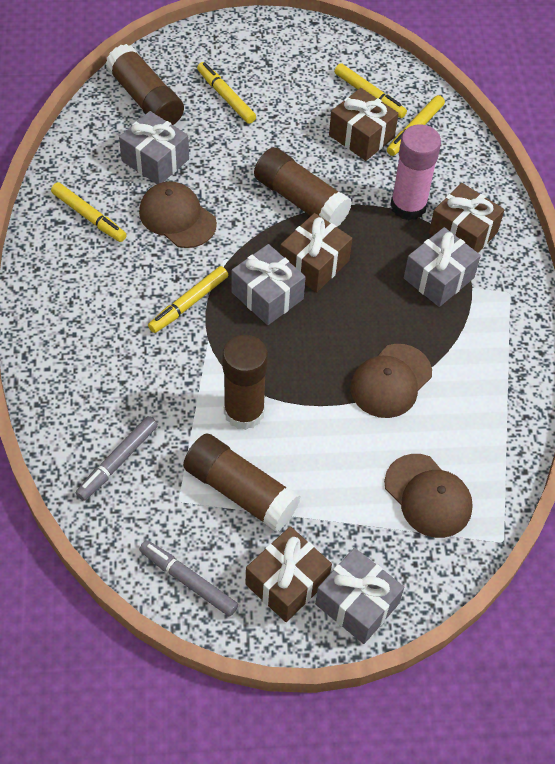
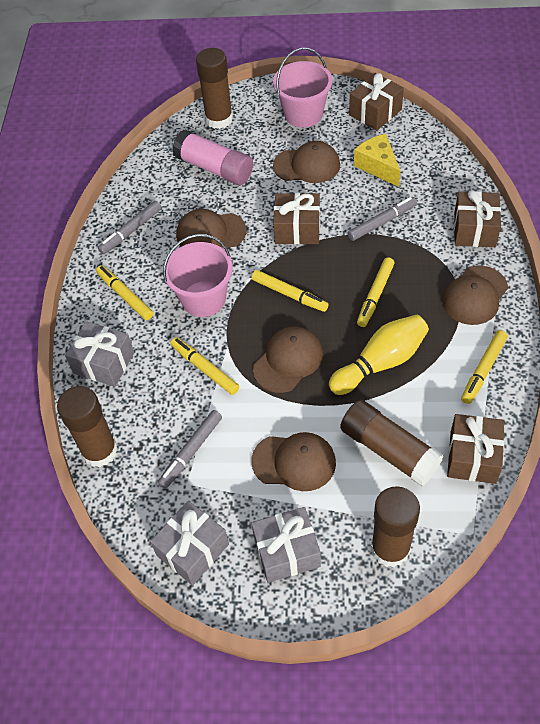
brown cap: [139,181,217,248] [351,344,432,418] [384,454,473,538] = 3 -> [176,209,246,248] [251,432,336,491] [253,327,323,393] [273,141,340,183] [442,265,508,325] = 5
grey gift: [119,111,189,184] [232,244,306,325] [315,548,404,644] [404,227,481,307] = 4 -> [65,321,134,387] [150,501,229,585] [251,507,321,583] = 3
grey marker: [76,416,158,501] [140,540,238,617] = 2 -> [98,201,162,254] [158,410,222,489] [348,197,417,241] = 3
pink bucket: none = 0 -> [163,234,233,317] [273,48,332,127] = 2
yellow bowling pin: none = 0 -> [329,315,429,395] = 1
yellow cheese: none = 0 -> [354,134,400,187] = 1

